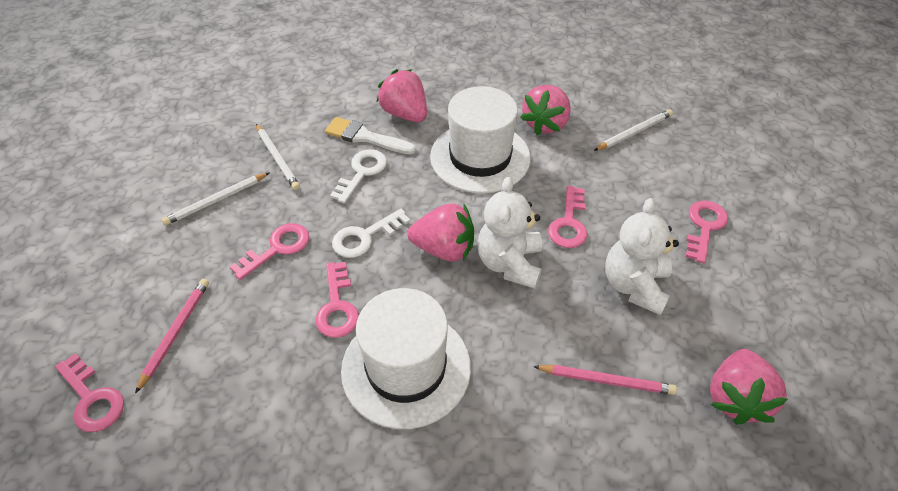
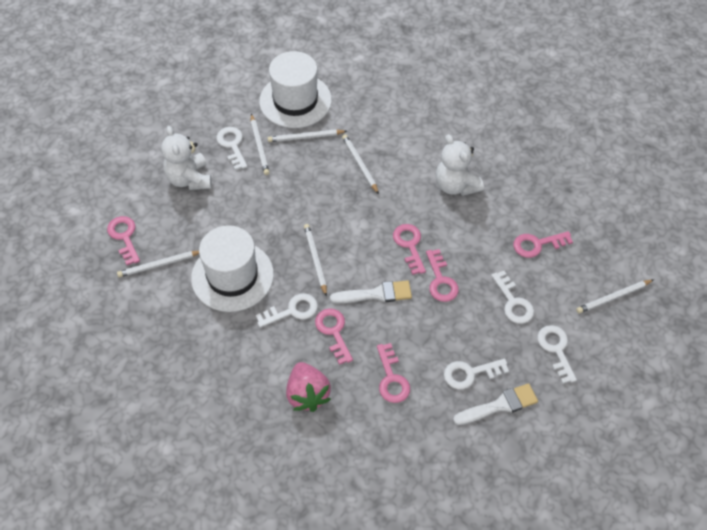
pink key: [55,353,124,432] [230,223,310,280] [316,262,359,338] [548,186,587,248] [686,200,728,263] = 5 -> [107,216,140,265] [315,308,353,365] [377,343,410,403] [393,224,426,275] [426,249,459,302] [513,231,573,258] = 6
pink pencil: [135,279,209,394] [533,365,677,395] = 2 -> none = 0
pink strawberry: [377,69,427,122] [407,203,474,262] [520,85,571,135] [710,349,788,425] = 4 -> [286,362,331,412] = 1
white brush: [325,117,416,154] = 1 -> [330,280,412,303] [453,383,538,425] = 2
white key: [330,149,387,204] [332,209,410,258] = 2 -> [216,127,247,170] [256,293,318,328] [444,358,509,389] [491,271,534,324] [537,325,577,384] = 5
white pencil: [162,172,270,226] [256,124,300,190] [594,109,673,151] = 3 -> [117,251,199,277] [251,114,270,175] [268,129,347,142] [304,224,327,297] [342,134,379,194] [576,279,654,314] = 6

